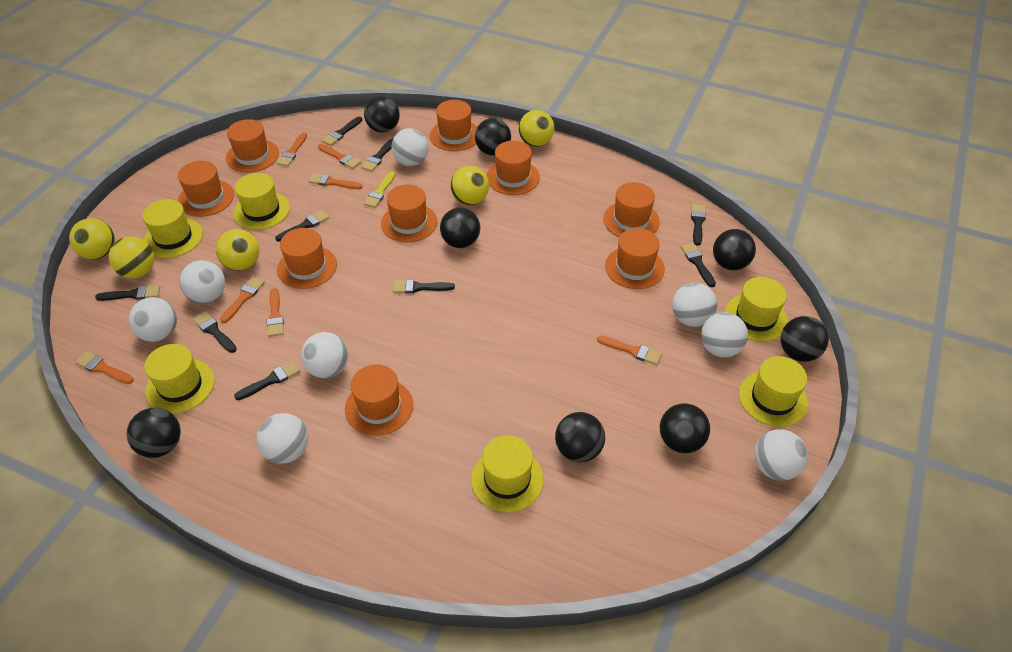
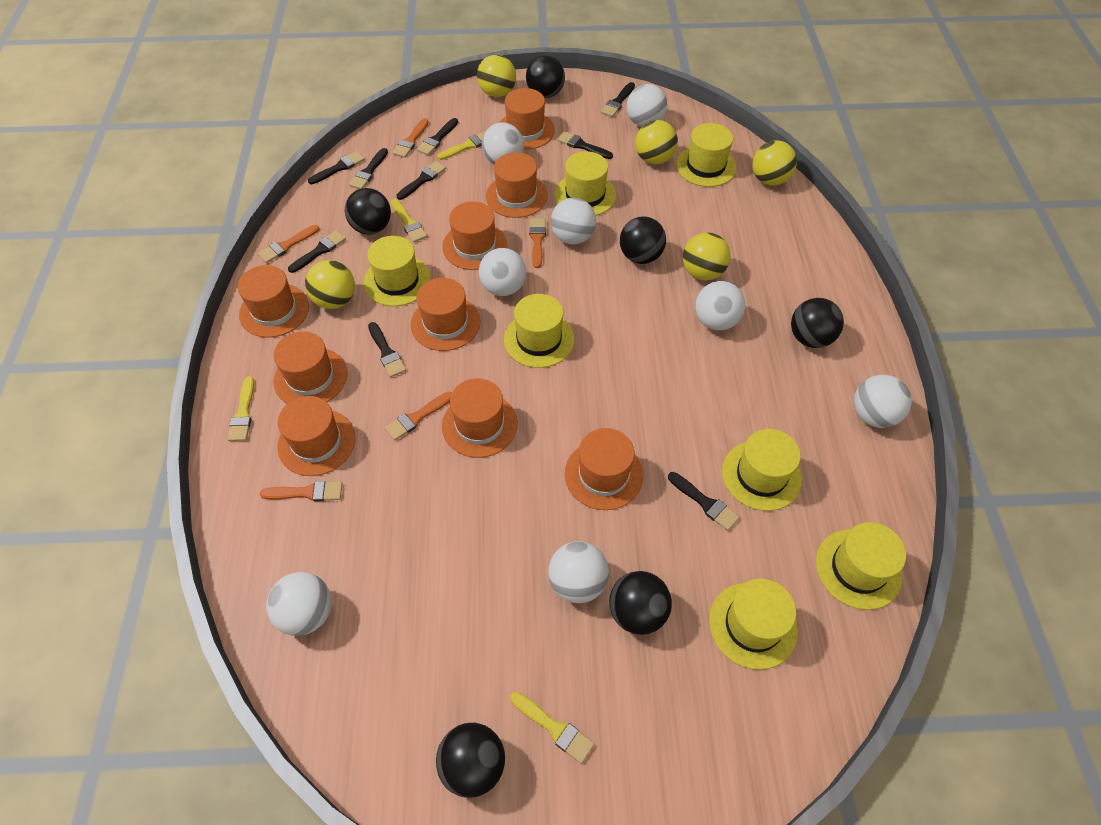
black ball: [126,408,181,458] [364,96,400,133] [440,207,480,248] [475,118,511,155] [555,412,605,462] [660,403,710,453] [713,229,756,271] [780,316,829,362] = 8 -> [345,188,391,235] [436,723,505,798] [526,55,565,98] [609,571,672,635] [620,217,666,264] [791,298,844,348] = 6
orange brush: [75,352,134,384] [220,277,265,323] [267,288,284,337] [276,132,307,167] [308,173,362,189] [318,144,361,169] [597,335,662,365] = 7 -> [258,225,320,263] [259,481,343,502] [384,392,452,441] [393,118,429,158] [529,218,546,268] = 5
yellow brush: [363,171,396,208] = 1 -> [227,376,254,441] [391,199,427,242] [437,131,486,160] [510,692,594,764] = 4
yellow hat: [142,199,203,258] [144,344,215,414] [233,173,290,230] [471,435,544,512] [725,277,788,342] [739,356,808,427] = 6 -> [364,236,431,306] [504,294,574,368] [554,151,616,216] [676,123,736,187] [709,579,798,670] [722,429,802,511] [816,522,906,610] = 7

